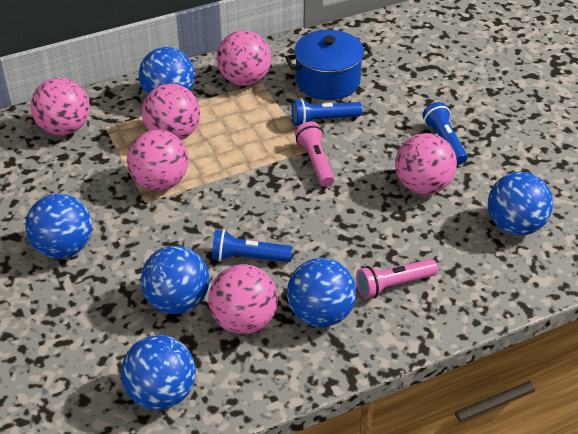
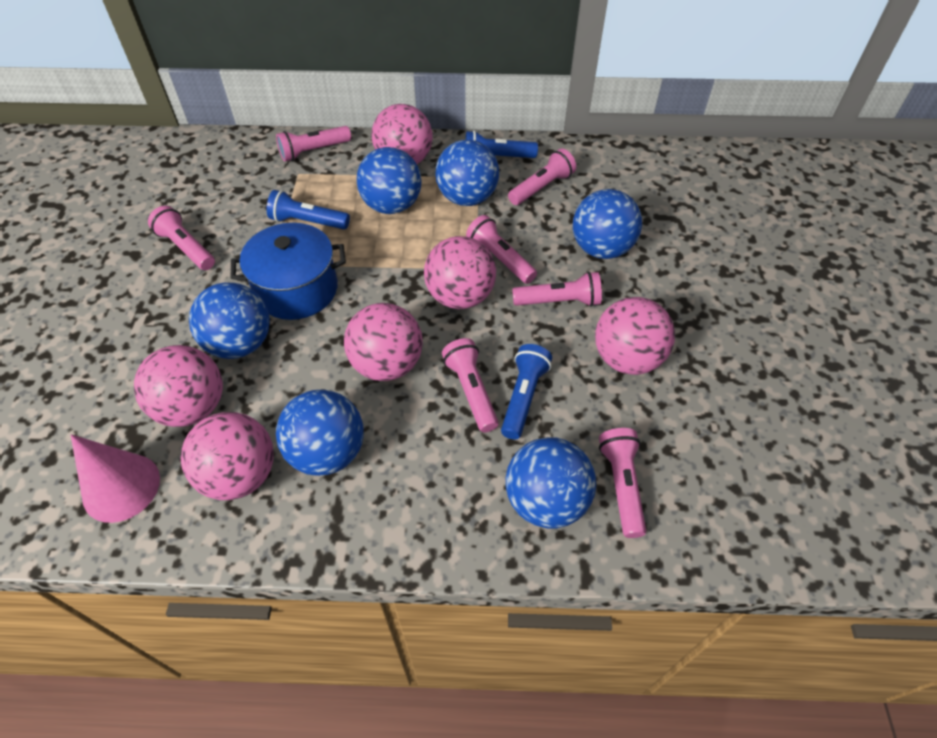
pink cone: none = 0 -> [71,435,160,523] = 1
pink flashlight: [295,122,335,187] [356,259,438,299] = 2 -> [148,206,215,270] [276,126,351,162] [442,338,499,432] [466,215,537,284] [508,148,576,205] [512,272,602,307] [599,428,646,538] = 7

